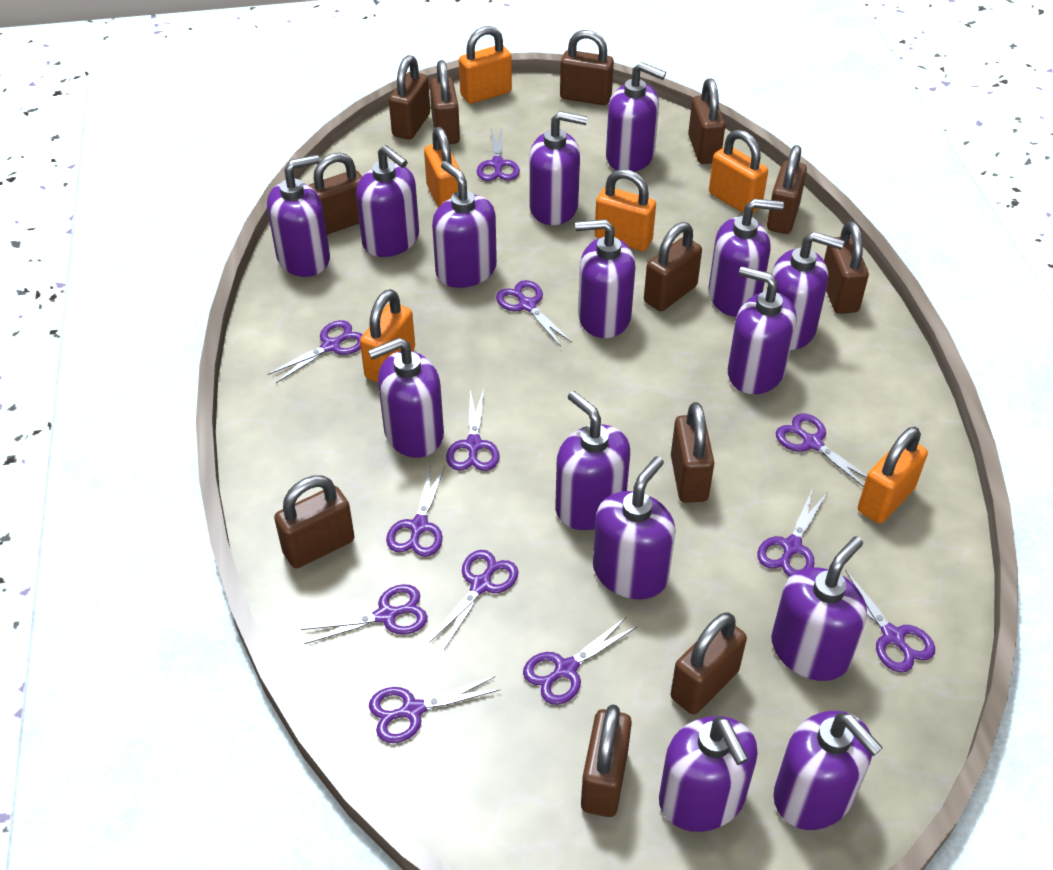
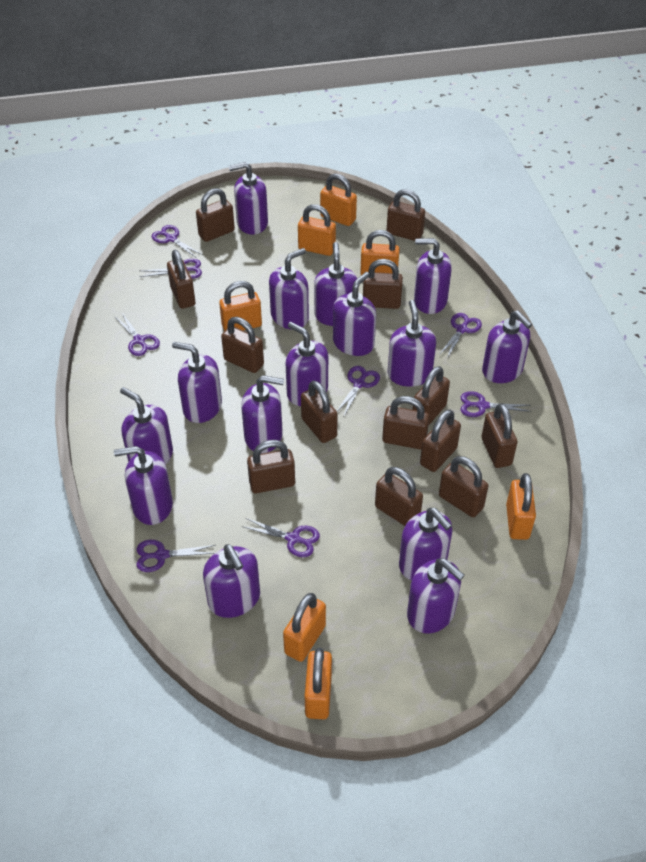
brown padlock: [274,476,355,568] [308,153,362,235] [389,55,430,140] [430,60,460,144] [560,30,614,105] [581,704,632,817] [644,222,702,311] [671,402,714,503] [671,612,747,715] [688,78,725,164] [767,145,807,234] [824,221,869,314] = 12 -> [167,250,195,309] [196,188,235,242] [221,317,264,373] [247,440,295,493] [301,380,338,443] [363,259,403,309] [375,467,423,526] [382,396,429,449] [387,189,425,241] [412,366,450,426] [420,410,461,472] [439,456,489,517] [482,403,518,468] = 13
orange padlock: [360,289,415,382] [424,127,461,207] [459,26,512,104] [594,169,656,251] [709,130,768,213] [858,427,928,524] = 6 -> [219,281,262,331] [283,593,326,662] [298,204,336,256] [305,648,332,719] [320,174,357,226] [360,230,400,275] [506,473,536,540] = 7
purple scissors: [268,320,363,383] [301,584,428,644] [369,676,500,743] [386,466,445,557] [430,550,519,650] [446,389,500,471] [477,127,520,181] [496,280,572,347] [523,617,637,705] [757,488,827,577] [776,413,867,487] [845,570,935,673] = 12 -> [114,313,160,356] [136,540,215,572] [139,259,202,279] [152,225,201,257] [242,518,320,557] [337,366,380,416] [439,313,482,358] [461,391,532,417] = 8

